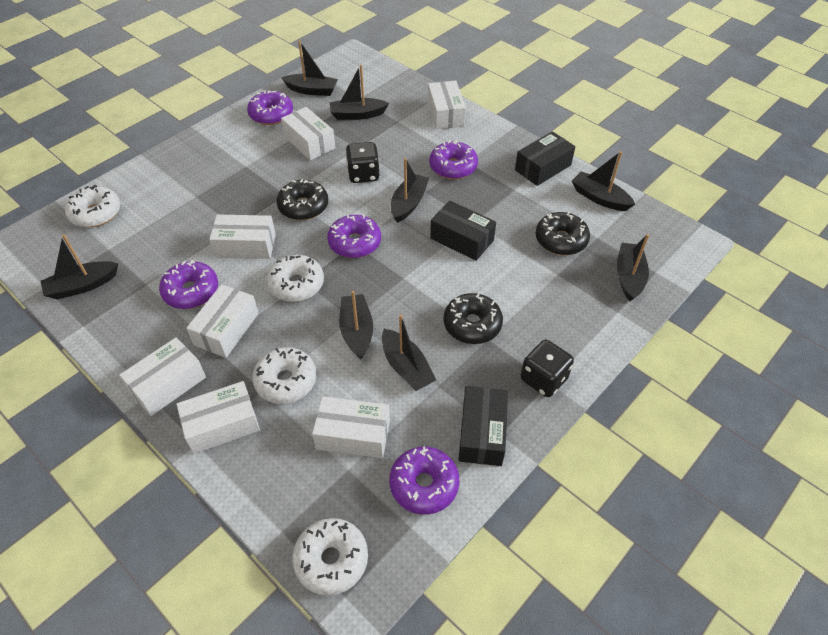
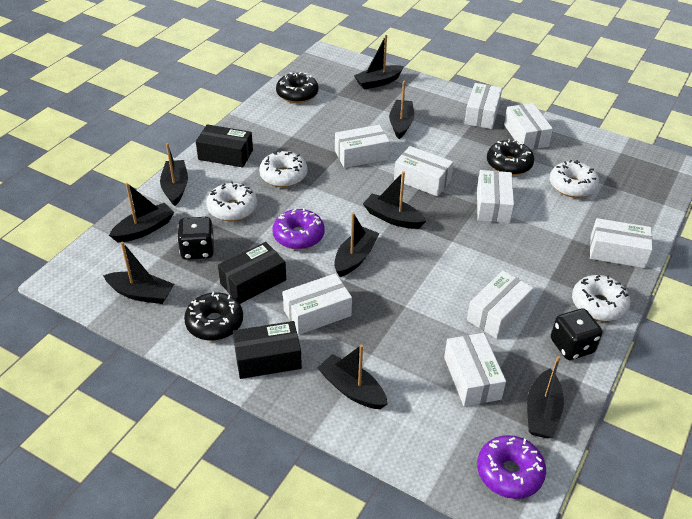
black boat: [41,234,118,299] [281,40,338,96] [330,65,389,120] [339,291,373,359] [382,314,436,391] [391,158,429,223] [572,151,635,211] [617,234,649,302] = 8 -> [103,242,174,304] [109,183,174,242] [160,143,188,206] [317,345,388,409] [334,213,380,277] [354,35,404,90] [363,171,426,229] [389,80,414,139] [527,356,564,438] = 9
purple donut: [159,260,218,309] [247,91,293,125] [327,214,381,258] [389,447,459,515] [429,140,478,179] = 5 -> [272,208,325,250] [477,435,546,499] = 2
white box: [119,337,206,416] [176,381,260,454] [186,284,259,358] [209,214,276,259] [281,107,335,160] [312,396,390,458] [428,81,466,129] = 7 -> [283,273,352,335] [335,125,390,168] [394,146,453,196] [444,333,506,406] [464,83,502,129] [467,271,534,339] [477,170,514,223] [504,103,553,149] [590,218,653,268] = 9

